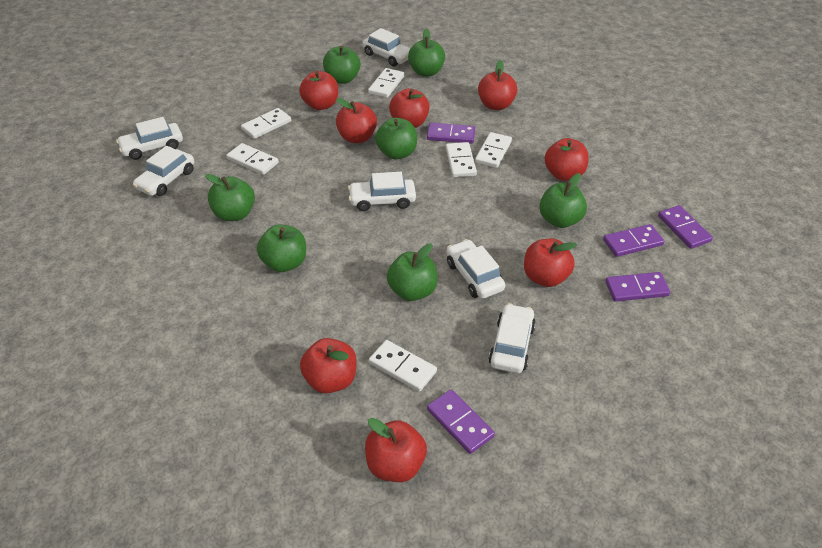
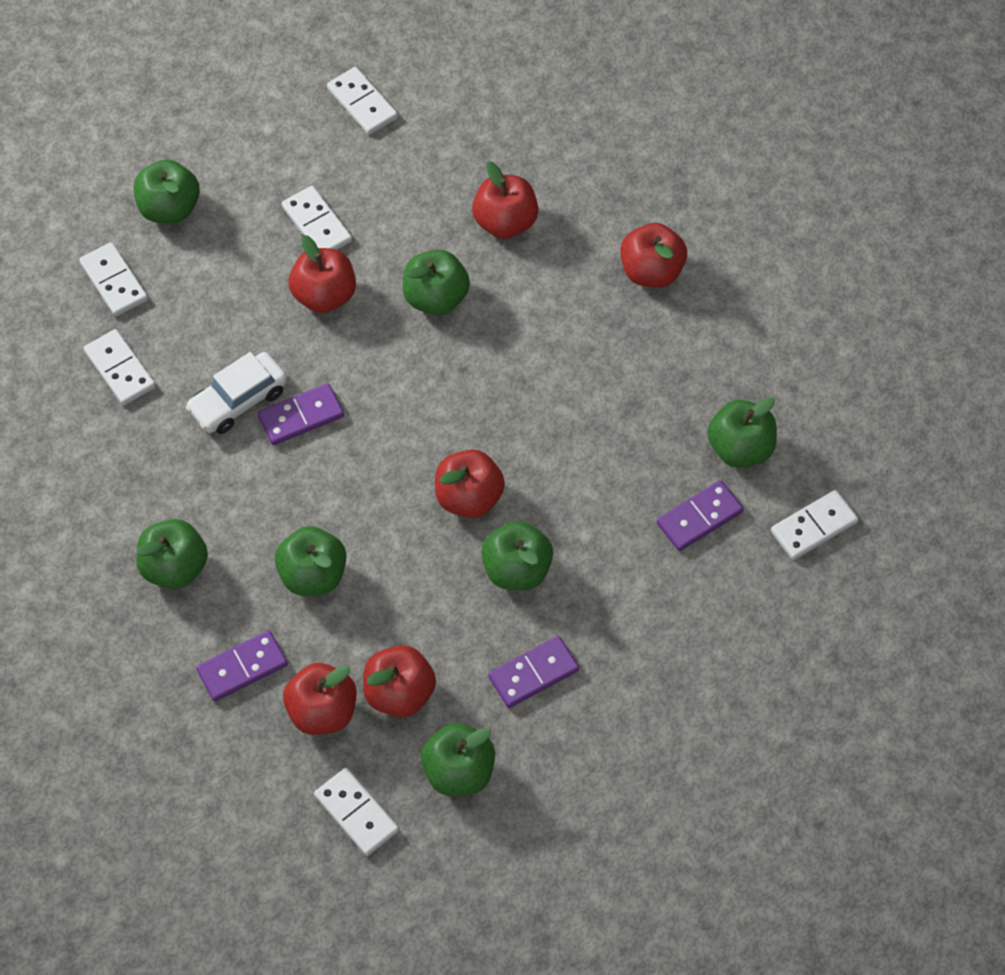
purple domino: [427,123,475,144] [427,390,495,454] [603,224,664,257] [606,272,670,302] [658,205,713,249] = 5 -> [196,630,288,701] [257,383,344,445] [488,636,579,708] [657,480,744,551] = 4
red apple: [299,71,338,110] [300,338,357,393] [336,98,377,143] [365,418,427,482] [389,88,430,128] [478,60,517,110] [524,239,577,287] [545,138,589,181] = 8 -> [283,663,357,735] [289,235,356,313] [363,645,436,718] [435,449,505,518] [472,161,539,239] [620,223,687,288] = 6
white car: [116,117,183,160] [133,146,194,196] [348,172,416,211] [362,28,411,66] [446,239,505,299] [488,303,536,373] = 6 -> [186,352,287,434] = 1

